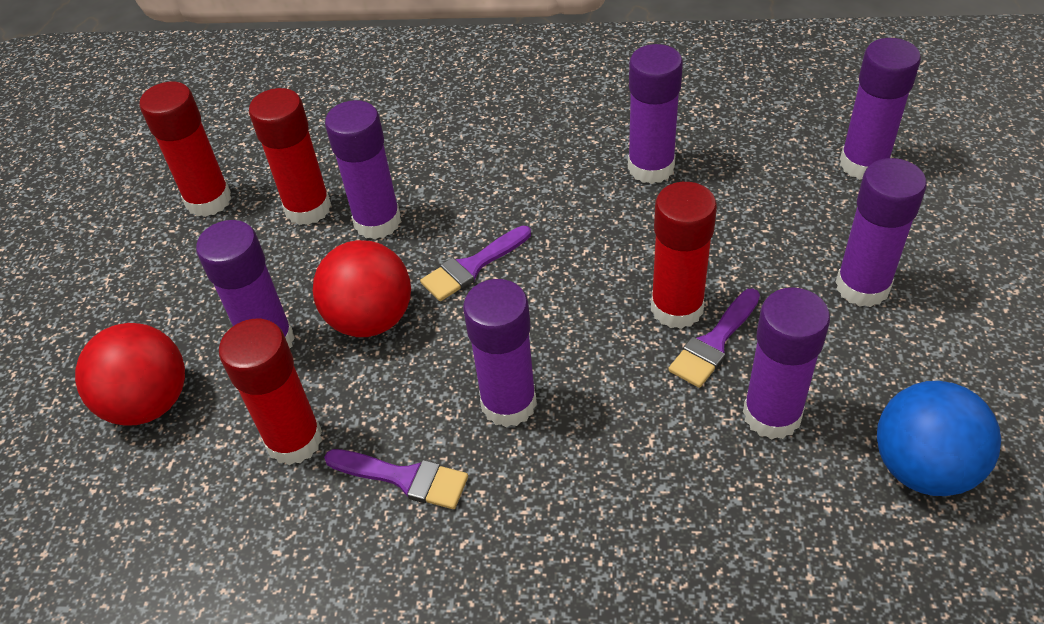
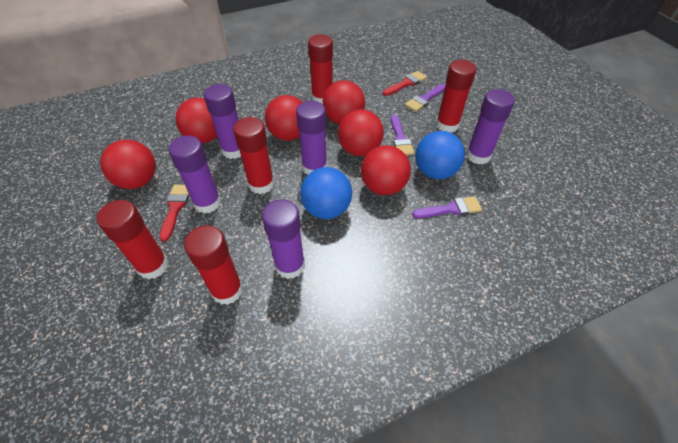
blue ball: [877,381,1001,496] = 1 -> [300,167,352,219] [415,131,465,179] = 2
purple glue stick: [196,220,295,348] [325,100,401,240] [463,279,537,427] [628,44,683,184] [743,287,830,440] [836,158,927,307] [840,38,921,180] = 7 -> [169,136,221,213] [204,84,241,159] [262,199,305,279] [296,101,327,175] [466,89,515,164] = 5
red ball: [75,323,185,426] [313,240,411,337] = 2 -> [100,140,156,189] [175,98,217,143] [265,95,303,141] [323,80,365,124] [338,109,384,156] [361,145,411,195] = 6
red brush: none = 0 -> [159,185,189,241] [383,71,427,96] = 2
red glue stick: [139,82,232,217] [219,319,322,465] [249,88,331,225] [651,182,717,329] = 4 -> [97,200,169,280] [184,225,243,305] [233,117,275,194] [308,34,333,104] [436,60,476,133] = 5

